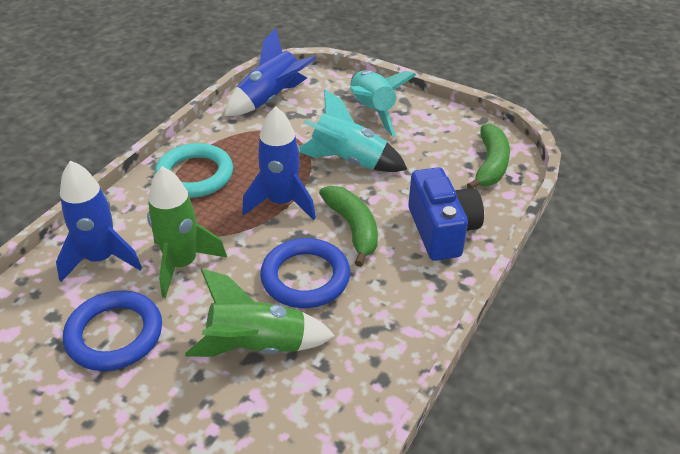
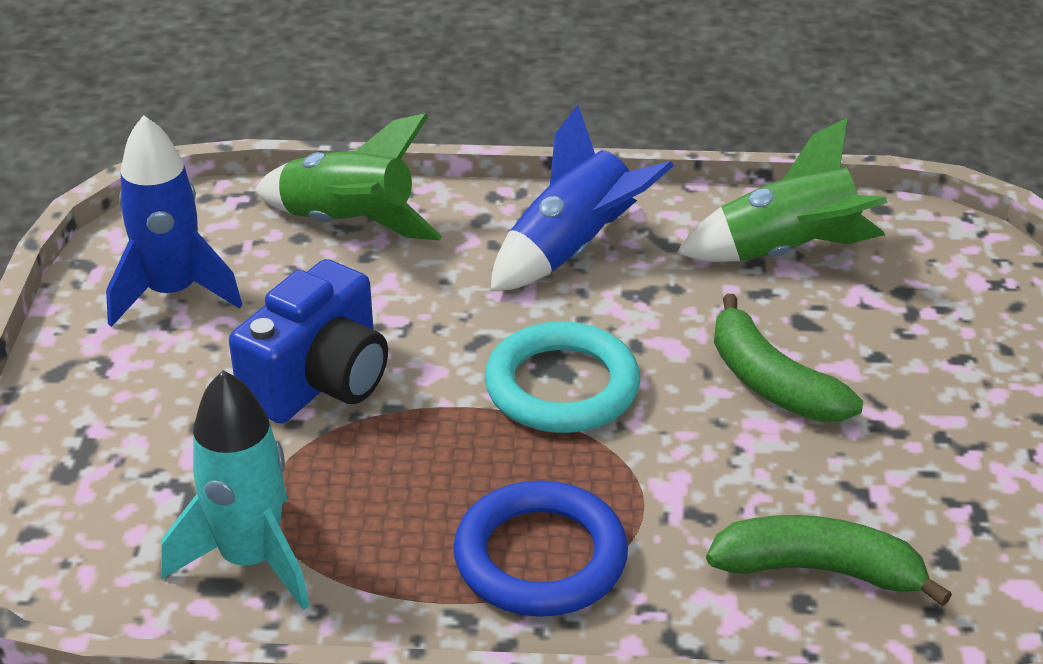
blue ring: [63,290,162,371] [260,238,350,308] = 2 -> [454,480,628,617] = 1
blue rocket: [56,161,142,282] [224,28,316,116] [242,106,316,220] = 3 -> [106,115,242,327] [490,105,674,291] = 2
turquoise rocket: [300,89,408,172] [349,70,416,137] = 2 -> [161,370,310,610] = 1

